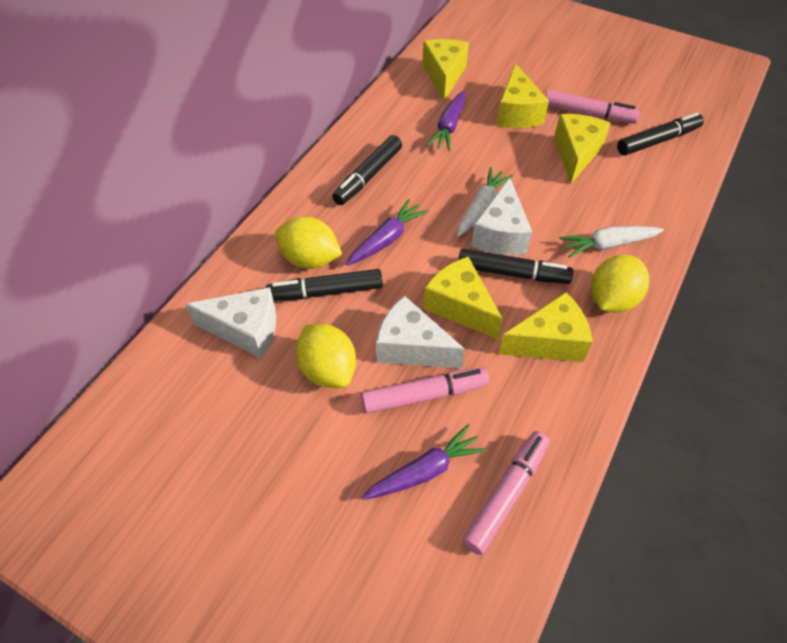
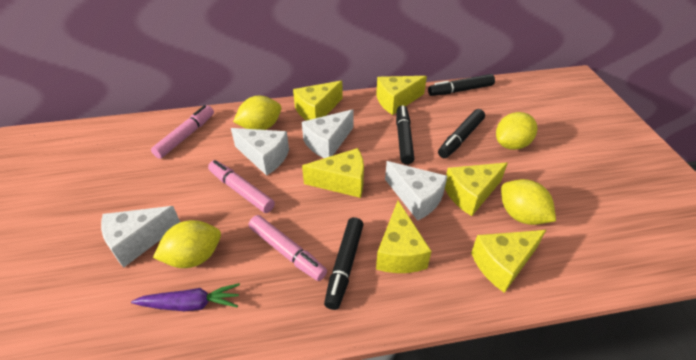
purple carrot: [346,199,428,265] [361,424,486,500] [427,90,465,151] = 3 -> [131,283,240,311] = 1
white carrot: [457,167,513,237] [559,226,664,258] = 2 -> none = 0
white cheese: [185,287,276,359] [376,296,465,369] [471,178,532,255] = 3 -> [101,206,180,267] [231,128,289,176] [302,109,354,158] [385,161,447,221] = 4
yellow cheese: [422,39,469,101] [423,257,503,339] [496,63,549,128] [498,292,592,362] [554,114,611,184] = 5 -> [293,81,343,121] [302,148,364,198] [376,76,427,115] [376,201,431,273] [445,162,508,216] [471,230,546,293] = 6
yellow lemon: [275,217,342,269] [296,324,356,388] [591,255,649,312] = 3 -> [153,220,221,268] [233,96,281,130] [496,112,537,150] [501,179,556,225] = 4

